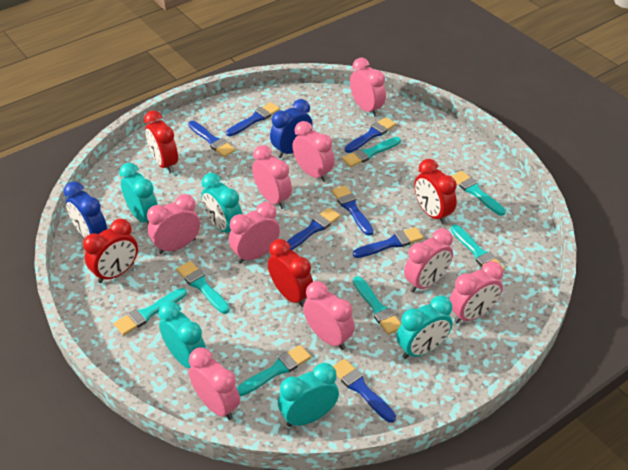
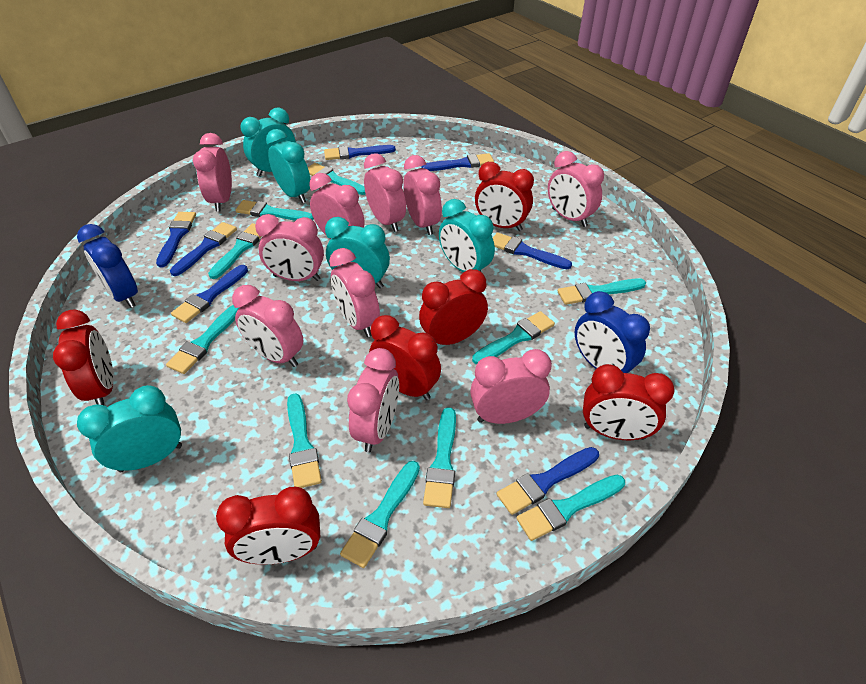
pink clock: [147,194,200,254] [189,348,240,420] [229,202,280,264] [252,145,292,209] [292,121,335,182] [303,281,355,350] [350,58,386,117] [404,229,453,293] [449,261,503,324] = 9 -> [193,133,232,211] [232,285,304,367] [255,214,324,281] [309,173,364,239] [329,248,380,337] [347,348,399,452] [364,153,406,232] [403,155,442,235] [470,349,552,424] [548,151,604,227] = 10
red clock: [83,219,138,283] [144,110,178,174] [268,239,313,307] [414,159,457,225] = 4 -> [53,309,114,406] [216,487,321,565] [369,315,441,400] [419,269,488,345] [475,162,534,231] [583,364,675,440] = 6
turquoise brush: [114,288,187,335] [177,261,230,314] [237,345,311,396] [342,137,401,167] [353,276,401,335] [451,171,506,216] [451,224,505,271] = 7 -> [166,305,240,374] [208,223,262,279] [236,200,314,221] [287,393,322,488] [308,163,365,195] [340,461,420,568] [423,407,456,508] [472,311,555,364] [517,475,625,541] [558,278,646,305] = 10

